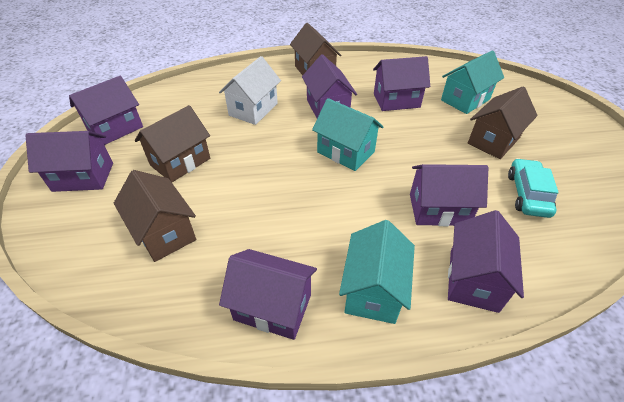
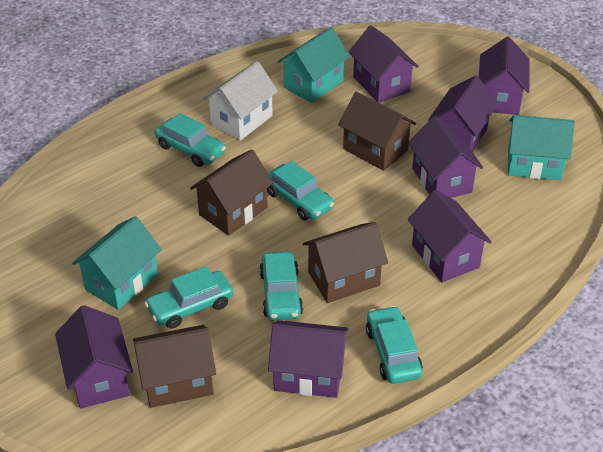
turquoise car: [508,158,559,218] = 1 -> [145,266,234,329] [155,113,226,167] [259,251,303,320] [267,161,334,220] [366,306,423,384] = 5

